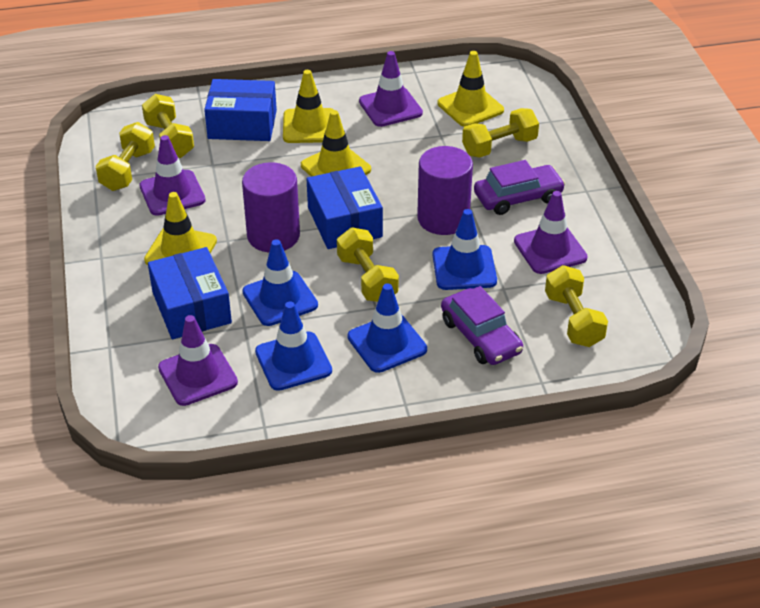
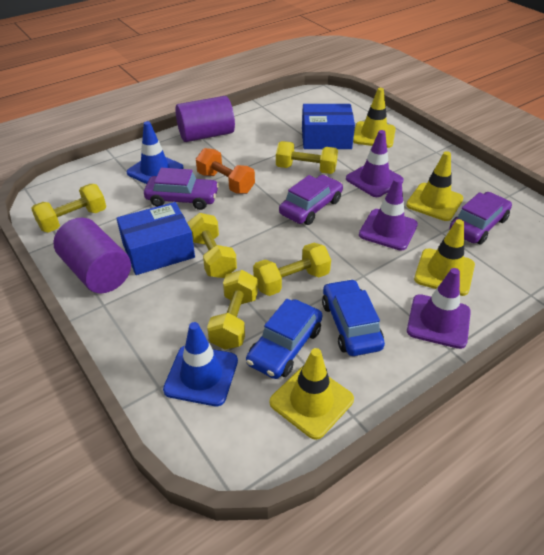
blue box: [148,247,232,339] [204,79,277,141] [307,166,383,249] = 3 -> [116,202,195,275] [302,104,355,149] = 2
blue car: none = 0 -> [246,299,323,379] [322,279,385,356] = 2
blue traffic cone: [242,239,318,326] [255,301,332,391] [347,283,427,373] [432,209,497,290] = 4 -> [126,121,184,184] [163,322,238,406] = 2
orange dumbbell: none = 0 -> [196,148,255,194] = 1
purple car: [441,286,523,365] [474,160,565,215] = 2 -> [144,168,219,210] [279,175,343,225] [449,192,512,245] = 3
purple traffic cone: [139,135,206,216] [158,315,238,406] [359,51,423,127] [514,191,588,274] = 4 -> [346,130,404,197] [359,178,418,251] [407,268,471,349] = 3

